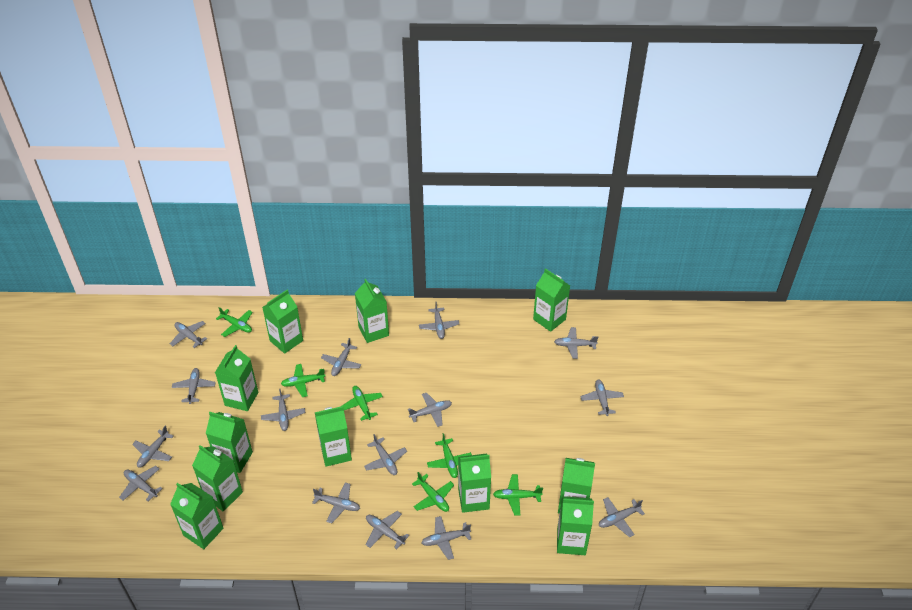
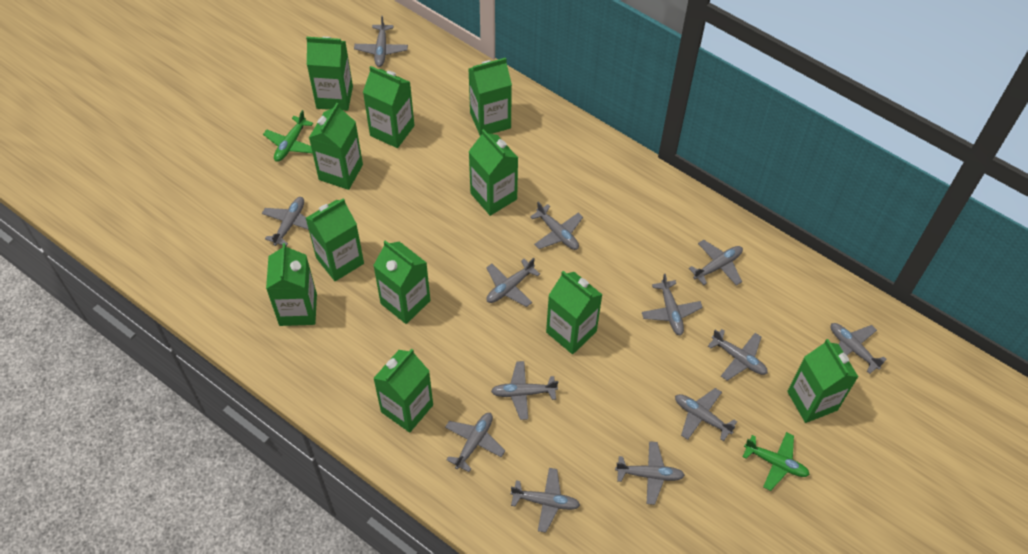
green plane: [216,307,253,337] [281,364,325,397] [342,386,383,421] [412,472,454,512] [427,433,472,478] [493,474,543,515] = 6 -> [263,110,313,162] [743,432,810,491] = 2
grey plane: [119,466,163,501] [132,426,174,467] [170,321,207,348] [172,368,216,404] [261,389,305,431] [312,482,360,523] [321,338,362,376] [364,434,407,475] [366,511,409,550] [408,393,452,427] [419,302,459,339] [421,516,471,560] [554,327,598,359] [580,380,624,416] [599,497,645,537] = 15 -> [262,197,309,247] [354,16,408,67] [445,413,505,472] [486,258,540,307] [491,361,558,420] [511,468,580,533] [530,202,583,250] [615,441,685,505] [642,274,703,336] [675,388,737,441] [689,240,743,286] [708,329,768,381] [831,323,887,374] = 13

